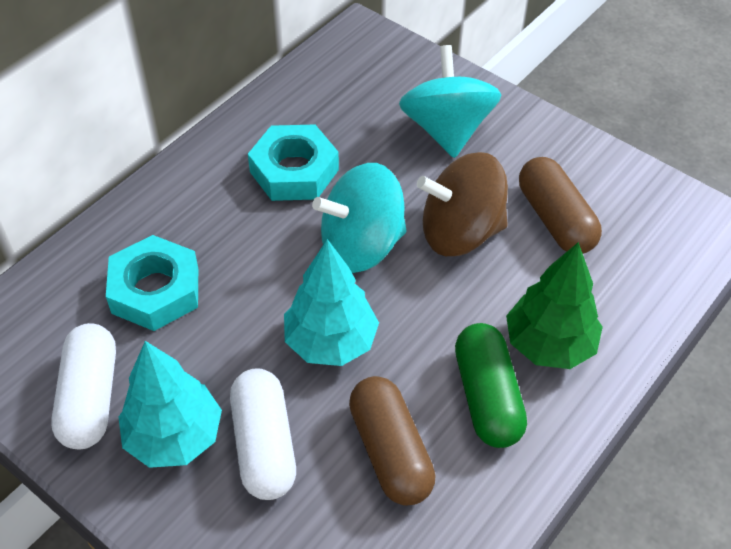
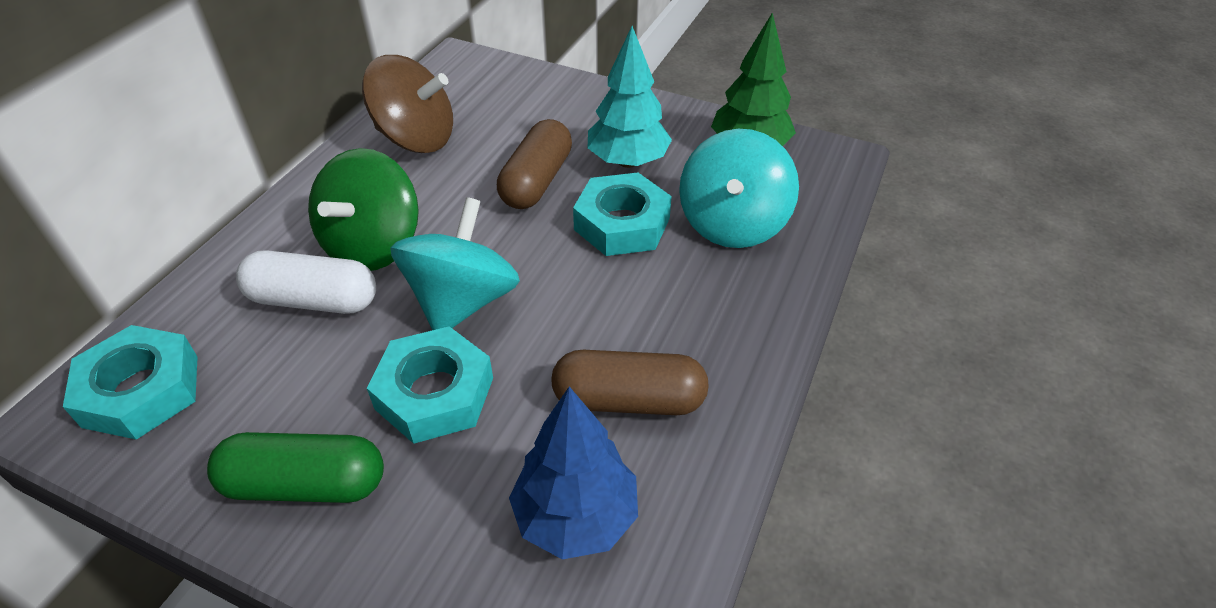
blue tree: none = 0 -> [509,386,638,560] = 1
green spinning top: none = 0 -> [308,148,419,271] = 1
turquoise nut: [106,235,198,331] [248,125,339,201] = 2 -> [63,325,198,440] [367,326,493,444] [573,173,672,256] = 3
turquoise tree: [118,341,222,468] [284,239,379,366] = 2 -> [588,26,672,168] = 1
white capsule: [51,323,116,449] [230,368,296,500] = 2 -> [236,250,376,314] = 1

